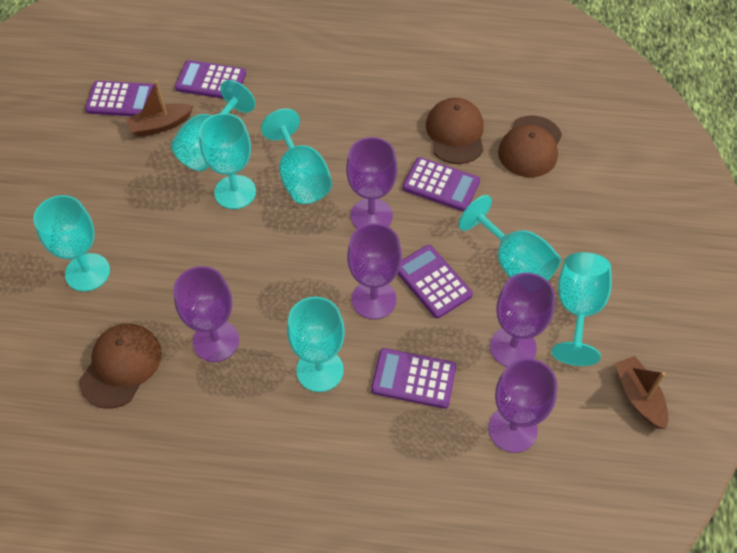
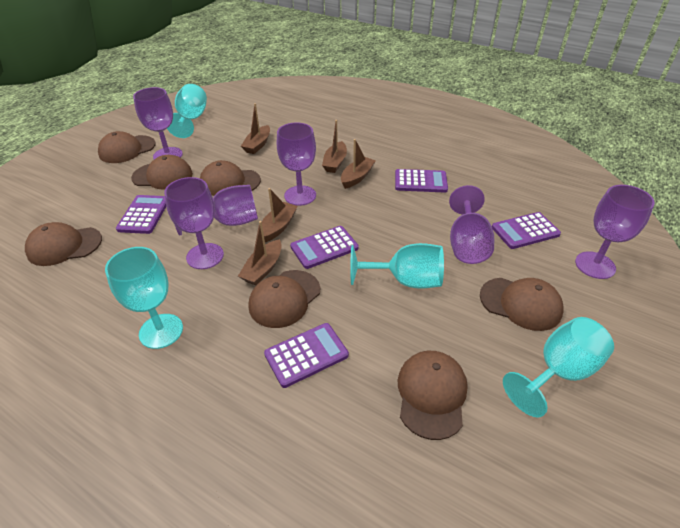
brown boat: [127,80,193,136] [615,356,668,429] = 2 -> [238,221,282,285] [241,103,270,154] [262,188,298,242] [322,120,347,173] [341,139,376,189] = 5
brown cap: [79,324,162,408] [426,98,484,164] [498,116,562,177] = 3 -> [25,222,102,266] [98,131,156,163] [131,155,193,190] [200,160,261,196] [249,270,320,328] [398,351,468,440] [480,278,564,331] = 7
purple goblet: [173,266,239,362] [346,137,398,229] [347,223,402,319] [488,358,558,453] [490,273,555,367] = 5 -> [133,87,183,159] [164,177,224,269] [175,185,258,236] [277,122,316,206] [449,185,494,264] [575,185,655,279] = 6
turquoise goblet: [33,195,110,292] [171,80,255,171] [199,113,256,209] [261,108,332,204] [287,297,345,392] [459,195,561,281] [552,252,612,366] = 7 -> [105,247,183,349] [167,84,207,138] [350,243,444,289] [503,317,614,418] = 4

